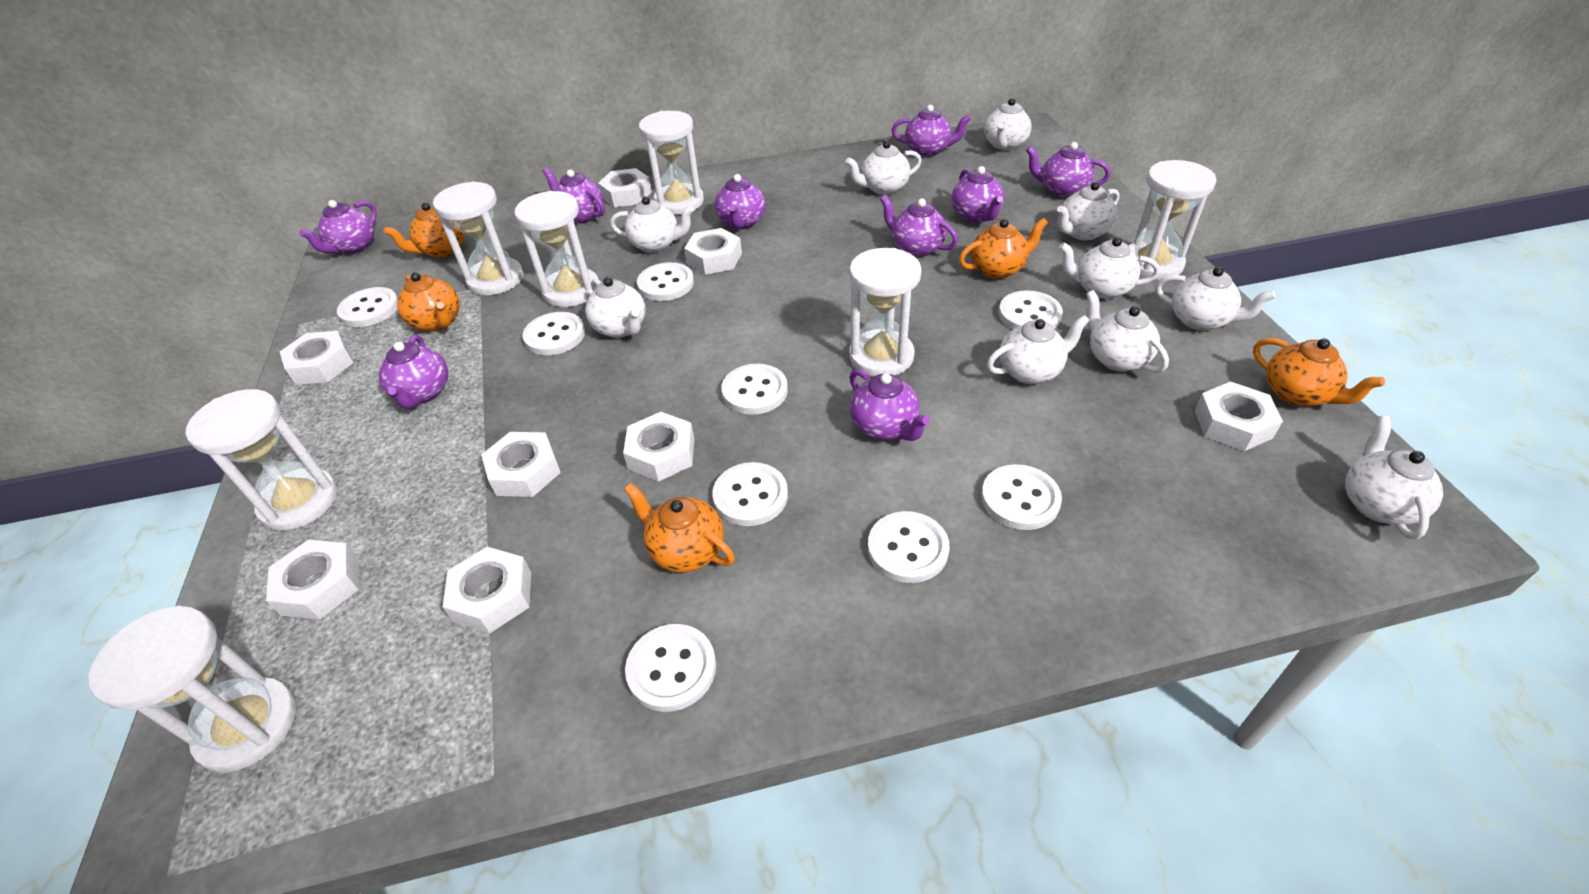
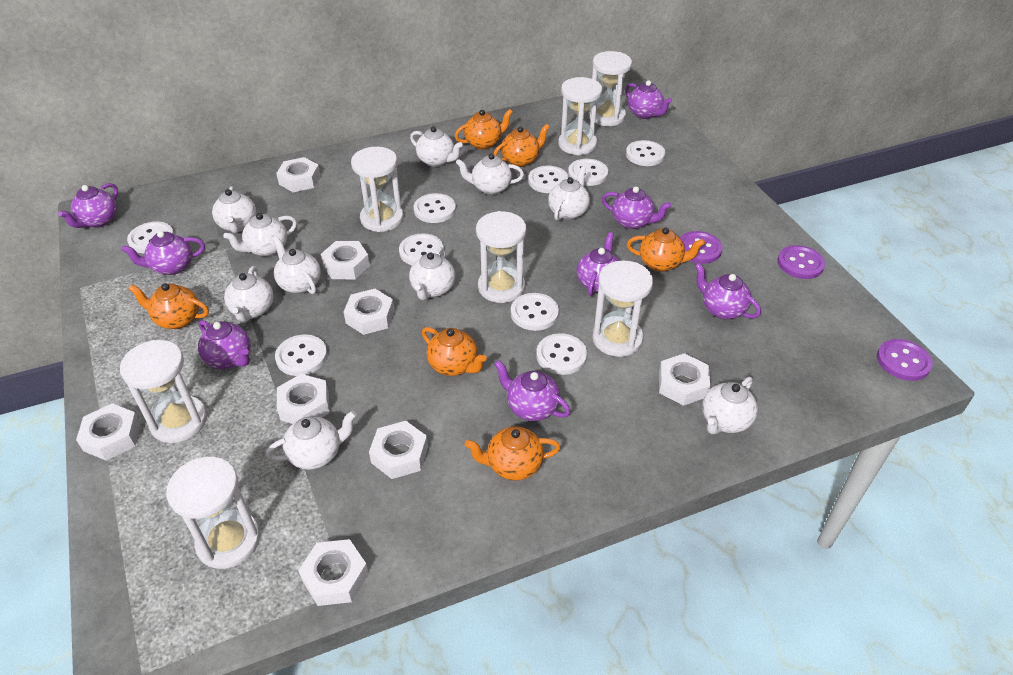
orange teapot: [384,203,465,258] [397,272,460,332] [624,483,735,572] [959,218,1048,279] [1253,338,1385,406] = 5 -> [128,283,209,329] [422,327,487,376] [455,109,513,150] [465,426,560,480] [494,124,550,167] [627,228,705,272] = 6
purple button: none = 0 -> [680,231,723,264] [777,245,825,279] [877,339,933,381] = 3
purple teapot: [299,200,377,254] [379,335,448,409] [543,167,605,224] [715,174,765,230] [850,369,930,441] [880,195,958,257] [892,105,971,157] [951,166,1004,223] [1026,142,1111,198] = 9 -> [58,183,118,228] [121,231,205,275] [198,320,251,369] [494,360,570,421] [577,232,619,296] [602,187,672,229] [625,80,672,119] [695,263,761,319] = 8

